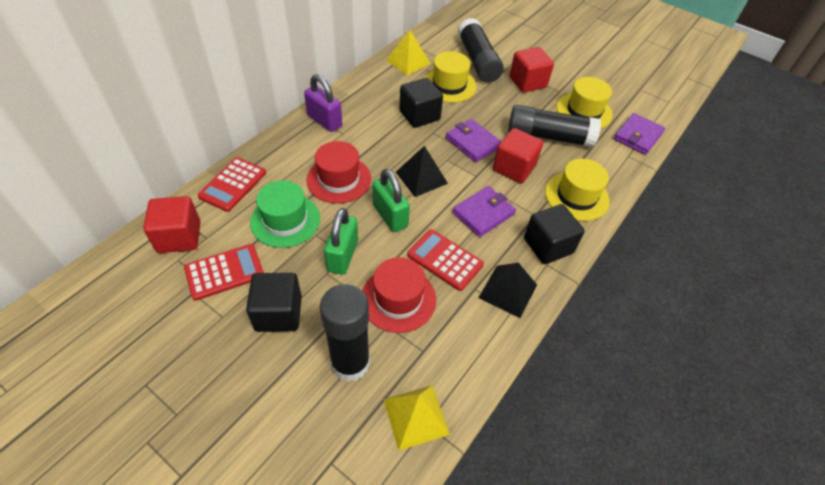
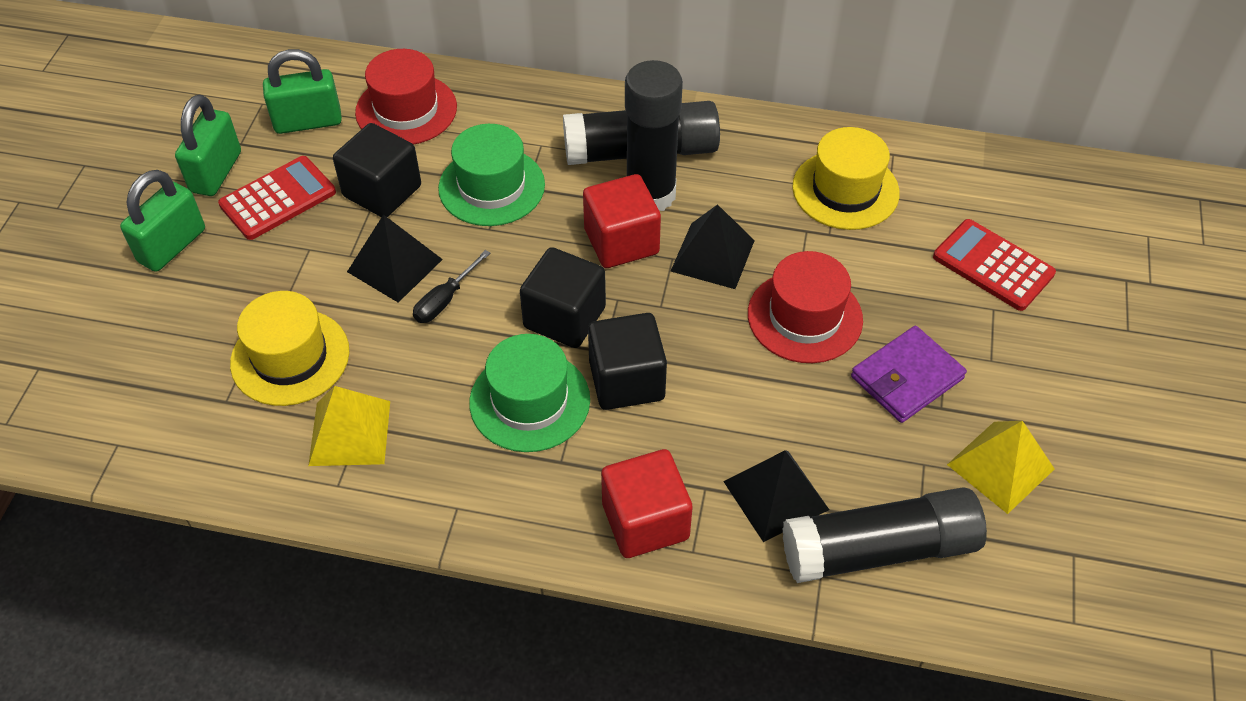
black pyramid: [396,146,448,197] [479,263,537,318] = 2 -> [347,214,443,303] [671,204,755,289] [723,450,829,542] = 3
black screwdriver: none = 0 -> [413,250,490,323] = 1
green hat: [250,180,320,248] = 1 -> [438,124,545,226] [469,334,590,452] = 2
green padlock: [324,208,358,275] [372,169,410,232] = 2 -> [120,170,205,272] [175,95,241,196] [263,49,342,134] = 3
purple padlock: [304,74,342,132] = 1 -> none = 0
purple wallet: [446,119,501,162] [452,186,516,237] [614,113,665,155] = 3 -> [851,326,967,423] = 1
red calculator: [184,244,264,301] [198,157,266,212] [407,229,484,291] = 3 -> [218,156,336,240] [933,219,1056,311] = 2
red cube: [143,196,200,253] [493,128,543,183] [509,47,554,93] = 3 -> [583,174,661,268] [601,449,693,558] = 2
yellow hat: [425,51,477,103] [545,159,610,221] [557,77,613,129] = 3 -> [230,291,349,406] [792,127,900,230] = 2

